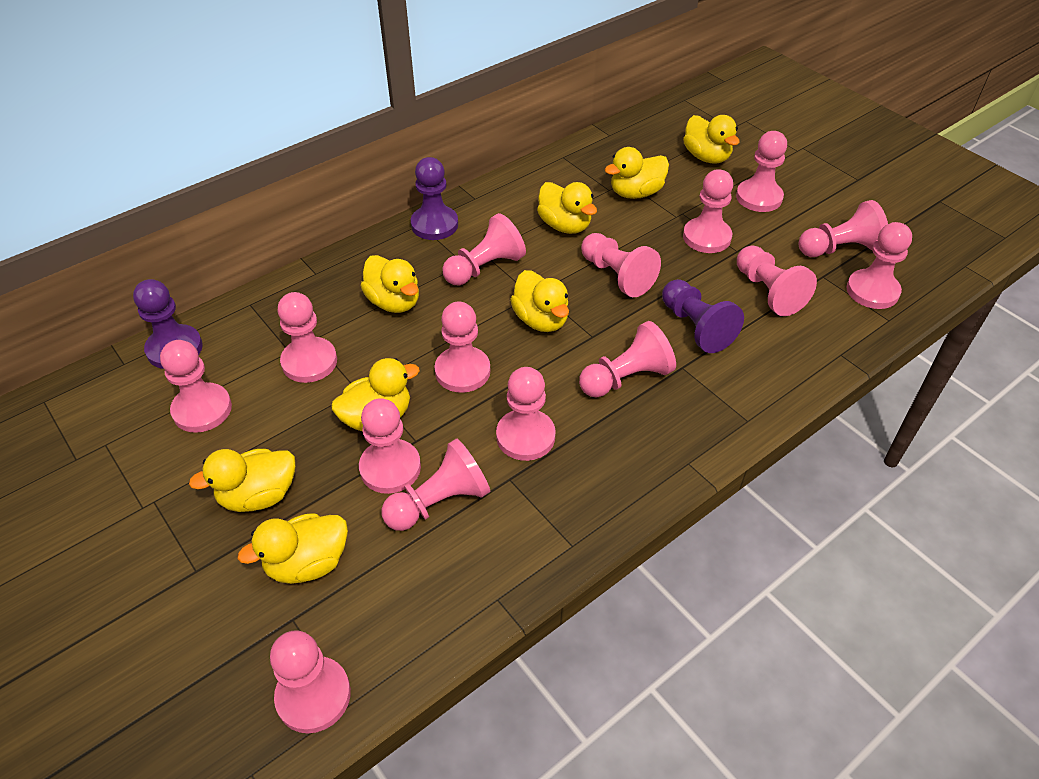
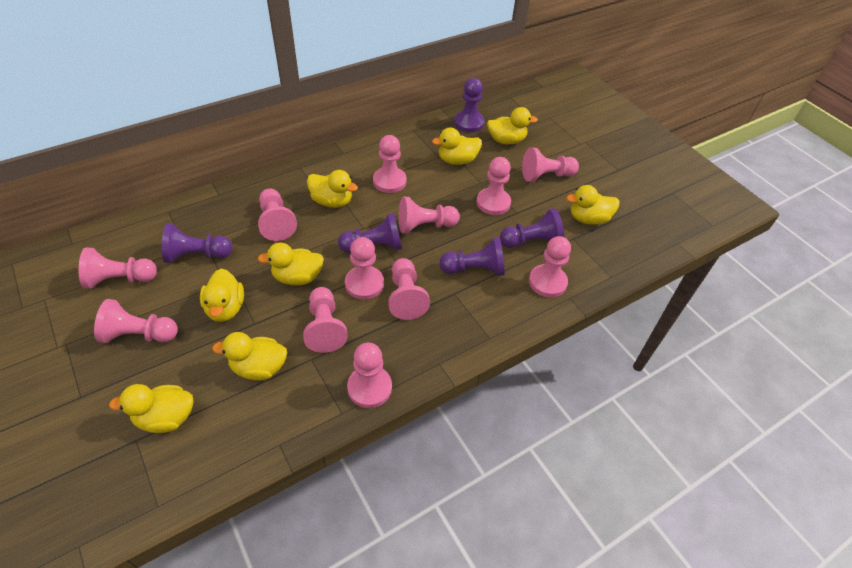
pink pawn: [160,340,232,433] [270,630,351,733] [277,292,337,383] [359,398,421,494] [382,439,490,531] [434,302,490,393] [442,213,526,285] [496,367,556,461] [579,321,676,397] [581,233,661,297] [683,169,733,253] [736,131,787,212] [737,245,817,316] [798,200,888,257] [846,222,912,309] = 15 -> [79,247,157,288] [94,299,178,343] [258,189,297,241] [303,287,348,353] [345,237,384,300] [347,342,392,408] [373,135,407,193] [388,258,430,320] [399,197,460,234] [476,157,511,215] [522,148,579,182] [529,236,571,297] = 12
purple pawn: [133,279,203,369] [411,157,458,240] [662,279,744,353] = 3 -> [162,223,233,263] [338,213,402,253] [440,237,505,276] [454,78,485,132] [500,208,564,248] = 5

